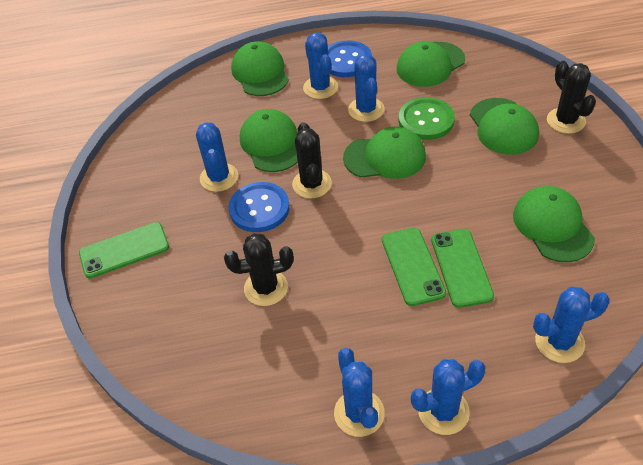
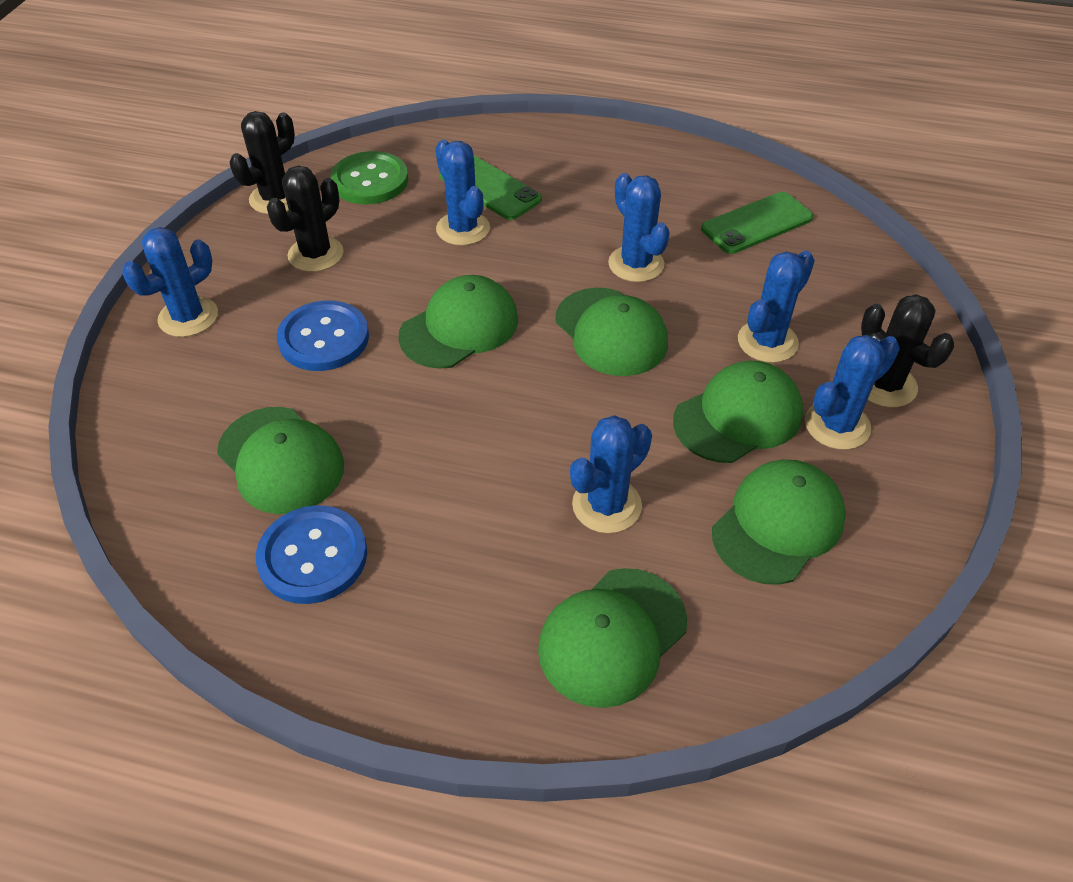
green phone: [79,222,169,278] [382,227,446,306] [431,229,494,308] = 3 -> [440,155,542,220] [701,192,813,254] = 2

